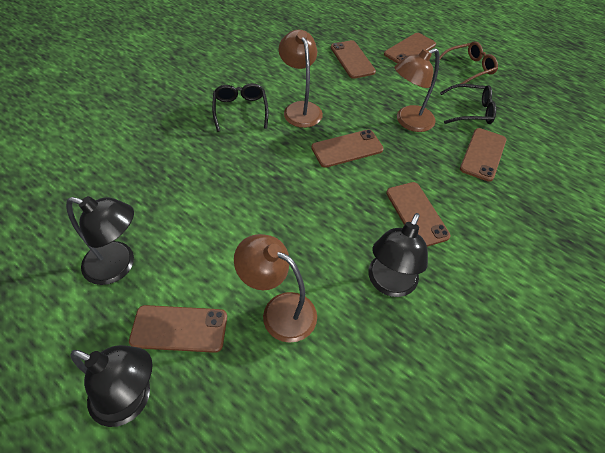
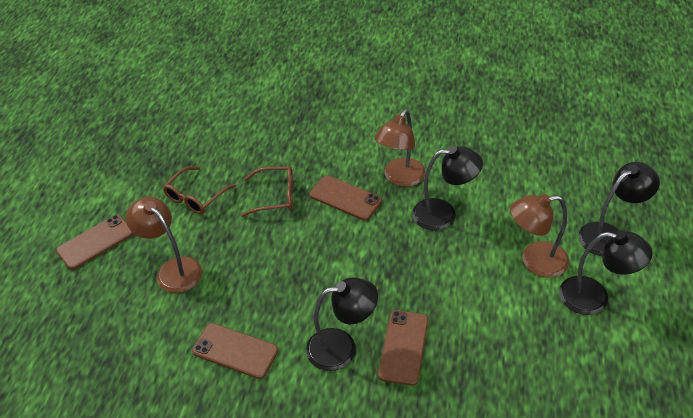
black glasses: [212,83,268,132] [440,84,496,124] = 2 -> none = 0
black lamp: [66,196,134,285] [70,345,152,427] [368,213,428,297] = 3 -> [306,277,378,371] [412,146,483,231] [559,231,653,315] [579,162,660,256] = 4
brown glasses: [439,41,498,84] = 1 -> [163,166,236,214] [241,166,293,217] = 2
brown phone: [129,305,227,353] [311,129,384,168] [331,40,376,79] [384,33,436,64] [386,182,451,247] [460,128,506,182] = 6 -> [56,214,134,270] [192,323,278,379] [309,175,382,221] [378,310,428,386] = 4

